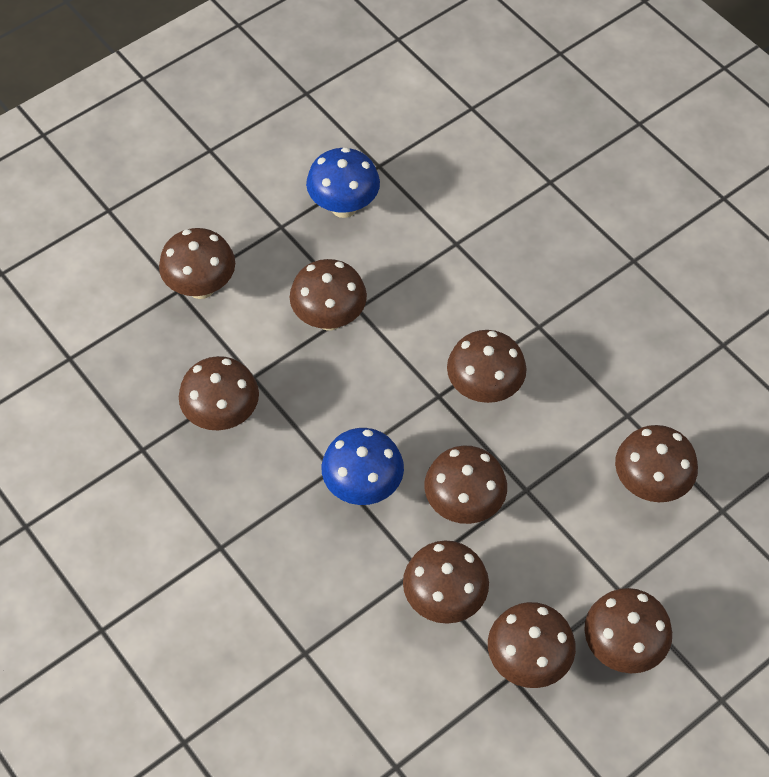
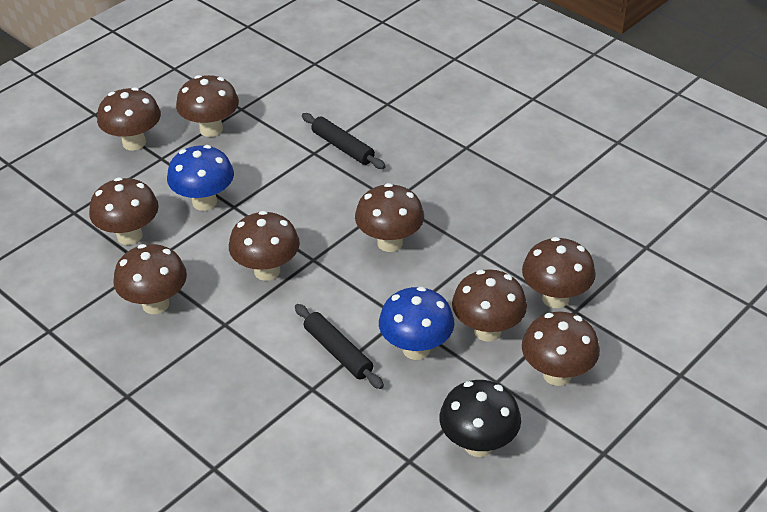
black mushroom: none = 0 -> [439,380,521,457] = 1
black rolling pin: none = 0 -> [295,304,384,389] [302,113,386,169] = 2

